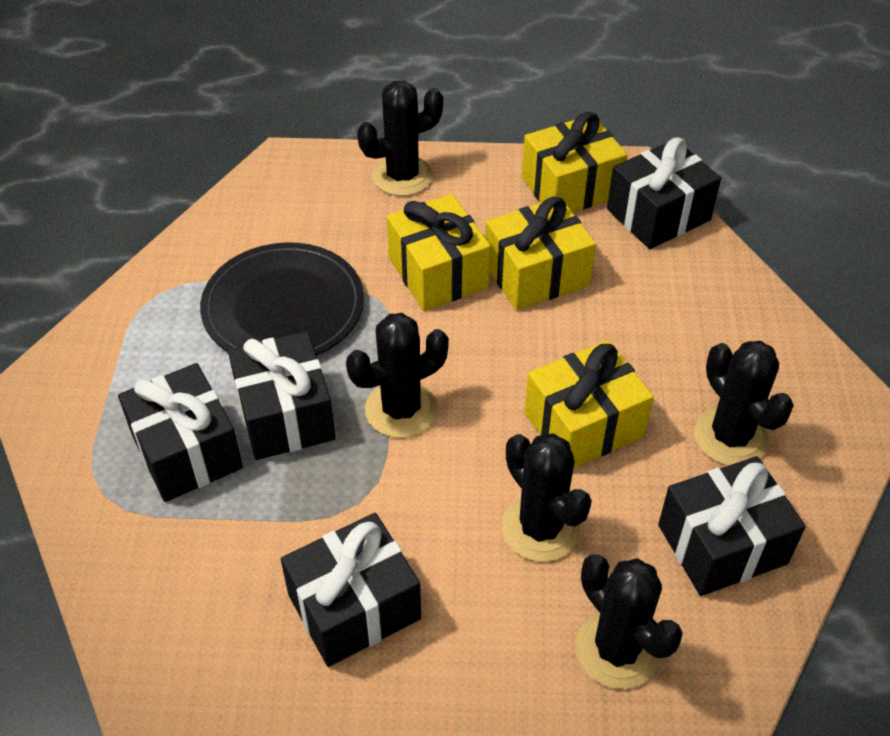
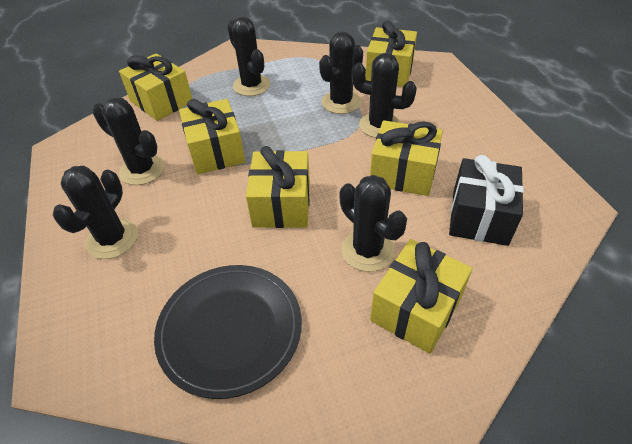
black cactus: [346,313,449,438] [357,81,443,196] [502,433,592,562] [575,554,683,689] [694,341,794,466] = 5 -> [53,166,138,259] [93,98,165,185] [227,17,271,96] [319,32,363,114] [339,175,407,272] [352,53,417,138] = 6
black gift: [118,363,243,502] [228,331,335,460] [281,513,421,667] [607,137,721,249] [658,456,806,596] = 5 -> [449,155,524,246] = 1
yellow gift: [387,194,491,311] [485,197,596,310] [522,112,627,213] [525,340,654,468] = 4 -> [119,53,192,121] [179,99,246,174] [246,146,310,228] [366,20,417,87] [370,120,443,196] [370,239,473,354] = 6

